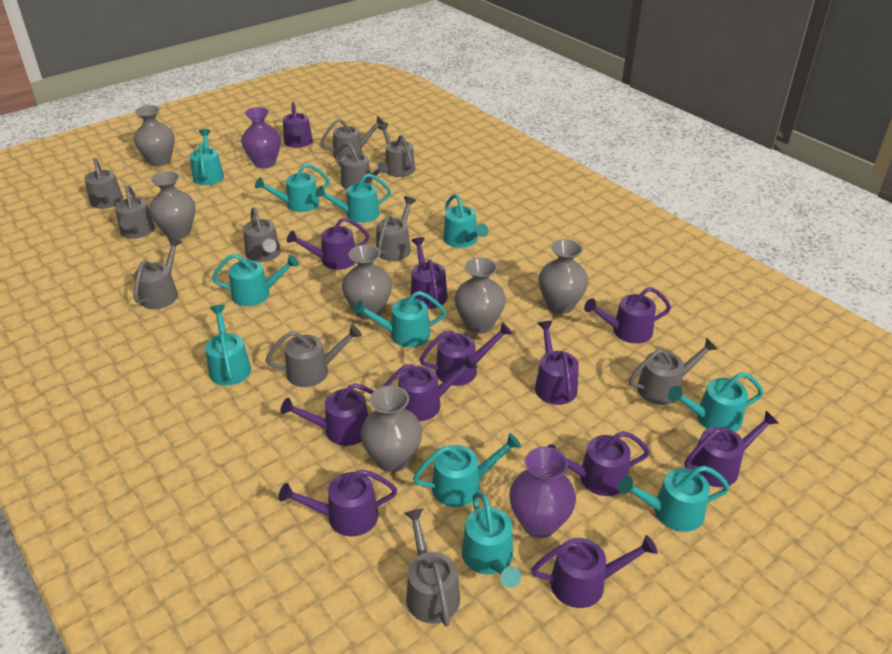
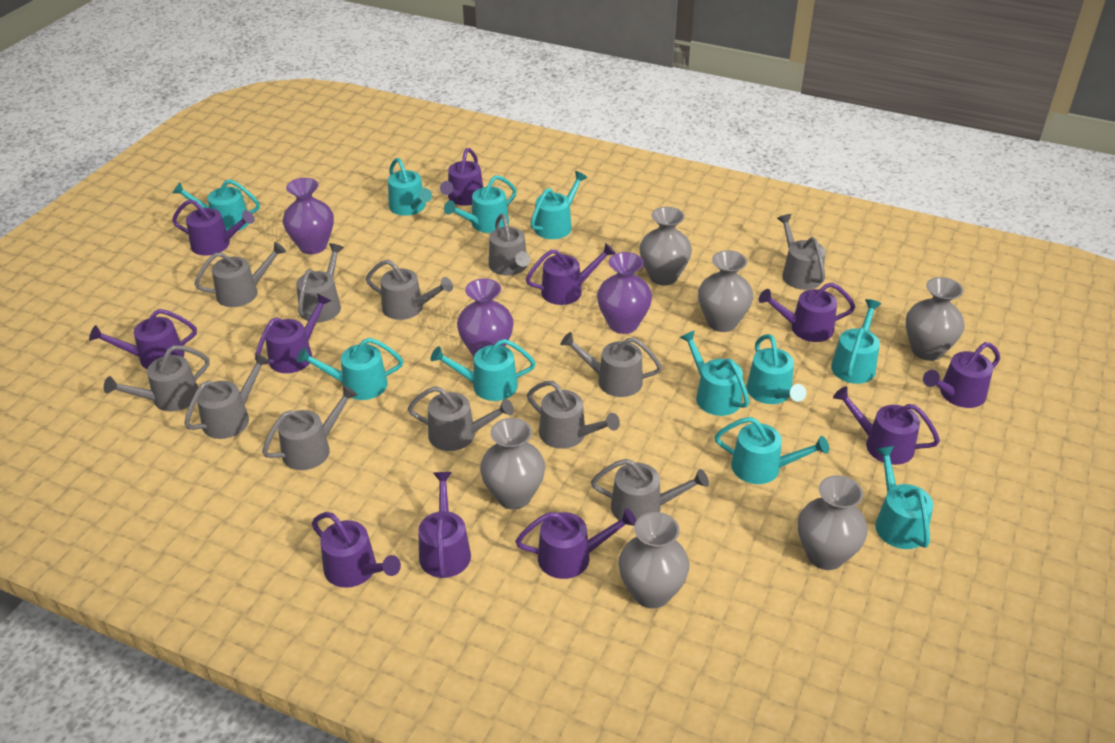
grey watering can: [85,158,123,209] [115,185,155,239] [134,238,182,309] [243,207,281,262] [266,325,362,387] [320,116,384,161] [335,142,388,189] [376,196,416,261] [378,123,415,177] [404,508,460,627] [629,338,717,405] = 11 -> [104,345,210,412] [184,353,270,439] [194,242,286,307] [262,385,358,470] [296,243,344,323] [366,259,453,320] [408,386,514,451] [489,214,530,275] [527,381,620,449] [560,332,662,397] [591,459,709,526] [777,214,825,290] = 12
purple vase: [241,107,281,168] [509,447,576,538] = 2 -> [283,178,334,254] [457,278,514,357] [597,252,652,334] = 3
purple watering can: [278,469,397,537] [280,383,376,446] [283,102,313,148] [287,217,370,270] [384,355,477,421] [410,237,448,309] [419,322,513,386] [531,535,657,608] [535,321,579,405] [547,431,650,496] [584,287,671,344] [685,411,779,487] = 12 -> [89,309,197,369] [172,199,255,256] [255,293,331,373] [312,512,401,588] [418,472,471,578] [440,148,483,206] [516,508,637,579] [526,243,616,305] [759,283,855,342] [833,386,940,465] [923,342,1000,408] = 11

